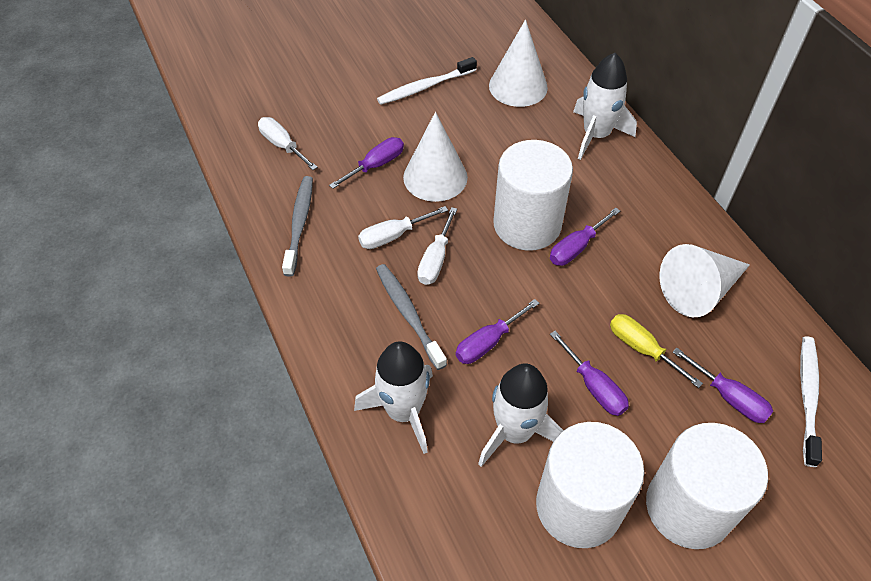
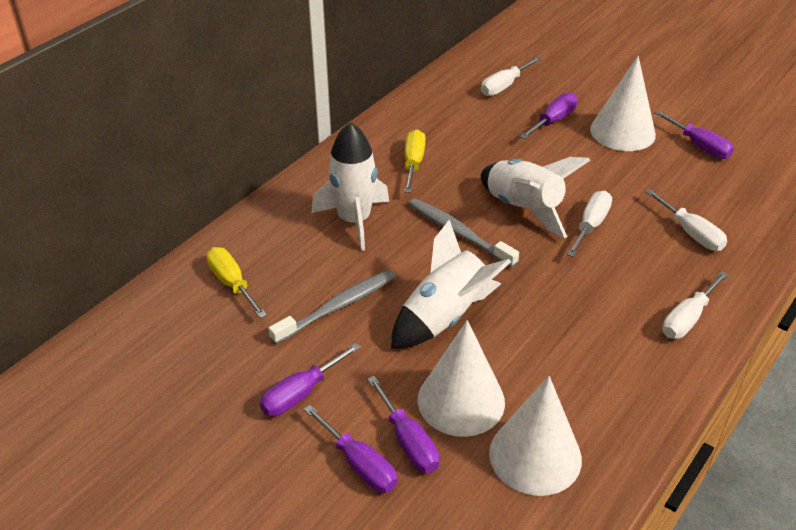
white cylinder: [493,140,573,251] [536,422,644,548] [646,423,768,549] = 3 -> none = 0
white screwdriver: [258,117,318,170] [358,206,448,249] [417,207,457,285] = 3 -> [481,57,541,96] [567,191,612,257] [645,189,727,251] [662,271,729,339] = 4
white toothbrush: [377,57,477,105] [800,336,822,467] = 2 -> none = 0
yellow screwdriver: [610,314,703,388] = 1 -> [206,247,267,318] [404,129,426,193] = 2

